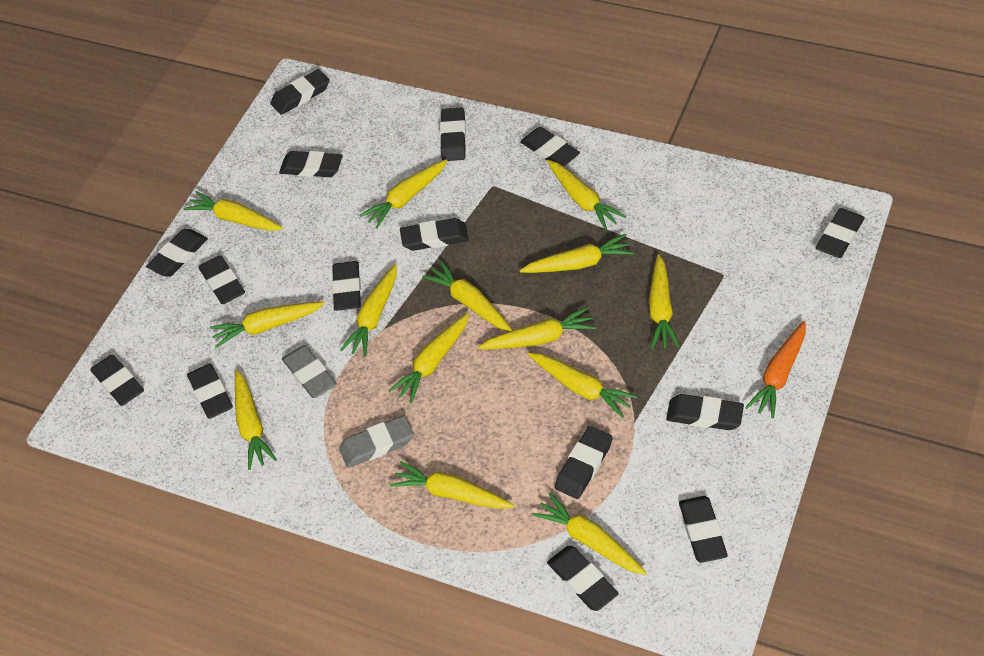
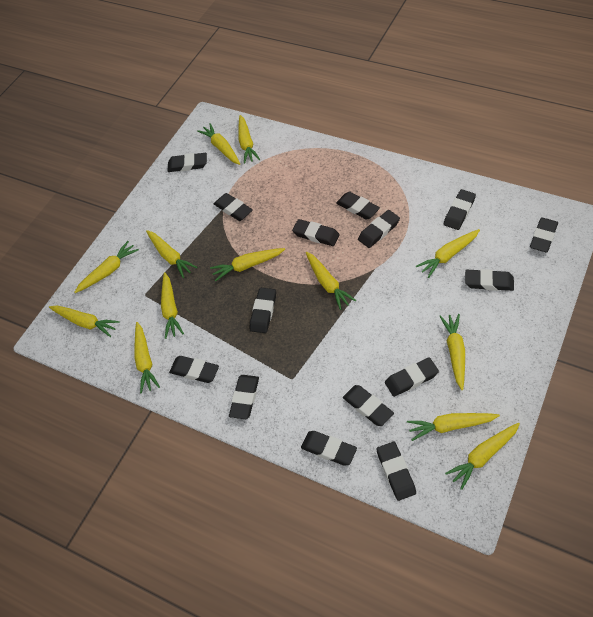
grey eraser: [282,345,337,398] [339,416,414,468] = 2 -> none = 0
orange carrot: [745,321,806,418] = 1 -> none = 0
yellow carrot: [183,191,283,231] [210,302,324,348] [235,370,277,470] [340,264,397,357] [359,159,447,229] [388,313,469,403] [390,461,514,509] [422,261,512,331] [478,307,596,349] [520,234,634,273] [528,353,638,418] [532,493,647,575] [547,160,626,230] [649,254,680,349] = 14 -> [49,306,120,337] [75,241,139,293] [134,322,160,394] [146,230,197,278] [161,272,184,339] [197,123,240,165] [210,248,285,281] [238,115,260,164] [306,252,356,310] [407,413,500,441] [416,229,480,278] [439,314,465,390] [445,423,520,490] = 13

